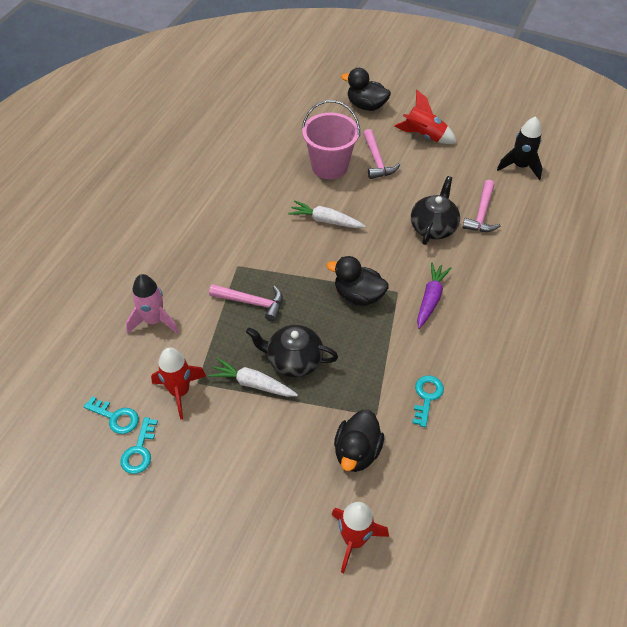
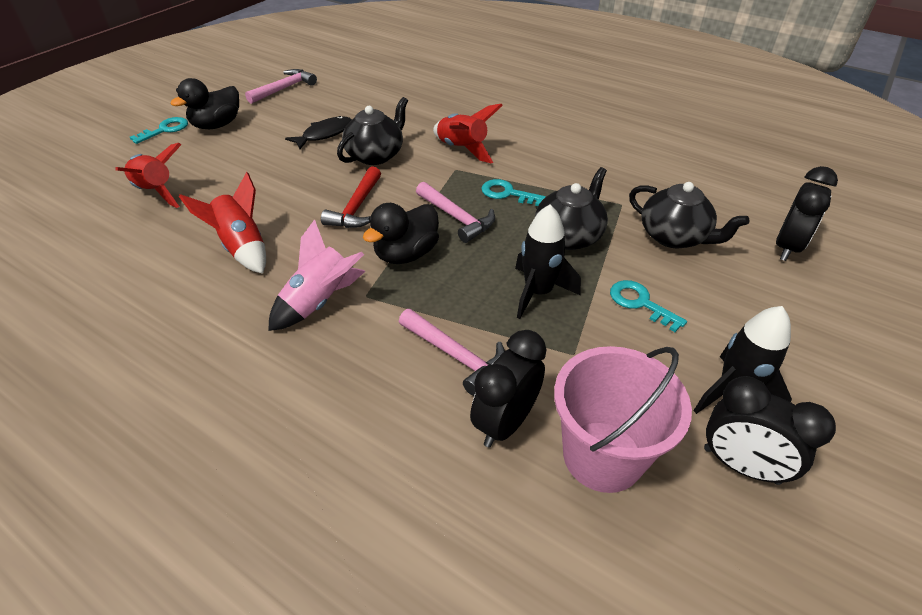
black clock: none = 0 -> [470,330,546,448] [704,376,836,485] [776,166,838,261] = 3
black duck: [327,256,389,306] [334,410,384,472] [341,68,391,111] = 3 -> [171,78,239,129] [363,203,439,264] = 2
black fish: none = 0 -> [285,116,352,149] = 1
black rocket: [497,116,543,180] = 1 -> [515,205,581,319] [694,306,792,414] = 2
black teapot: [246,325,338,377] [411,176,460,245] = 2 -> [337,97,408,165] [535,167,608,250] [629,182,750,248] = 3
purple carrot: [417,262,451,329] = 1 -> none = 0
red hammer: none = 0 -> [321,166,381,228] = 1
white carrot: [208,358,298,397] [288,201,366,228] = 2 -> none = 0

